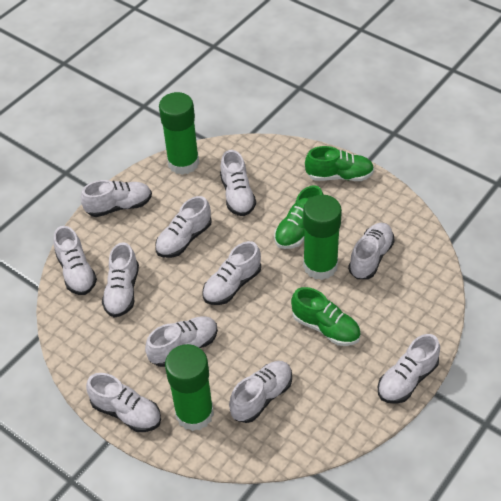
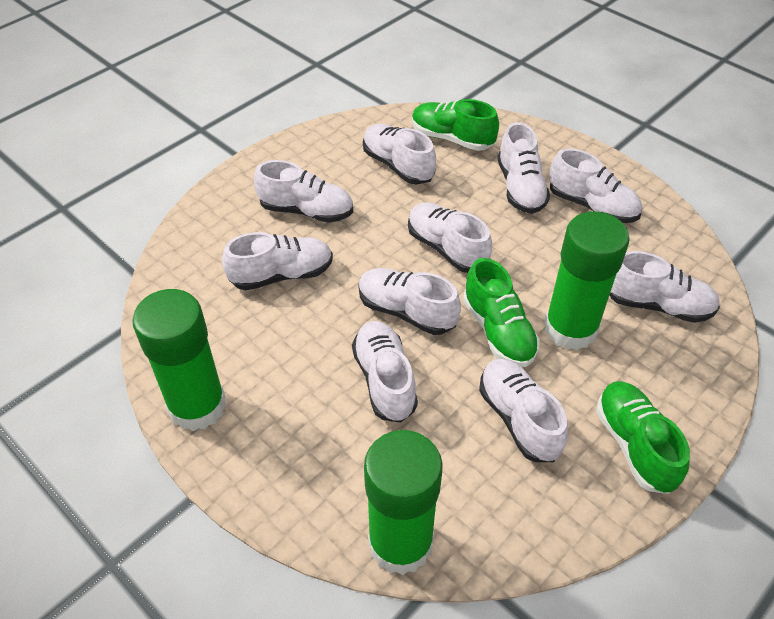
white shoe: [53,226,97,295] [81,180,152,217] [86,373,161,432] [102,242,139,318] [145,316,218,367] [155,196,212,258] [203,241,261,305] [220,150,256,216] [229,361,292,423] [348,223,395,279] [378,334,440,404] = 11 -> [222,232,333,290] [254,160,353,223] [352,321,418,423] [358,268,461,335] [363,124,436,184] [408,202,492,273] [479,359,568,462] [497,122,550,214] [549,149,642,223] [610,251,720,323] = 10

